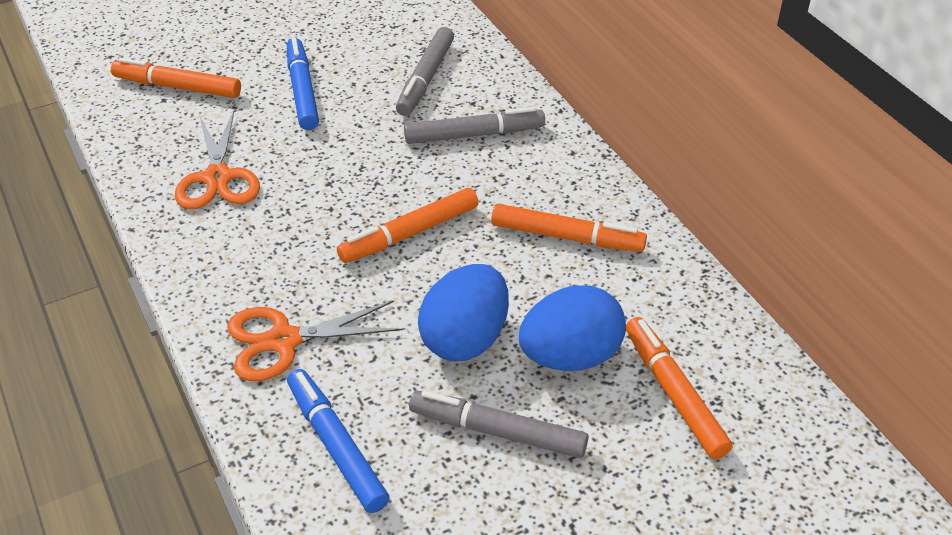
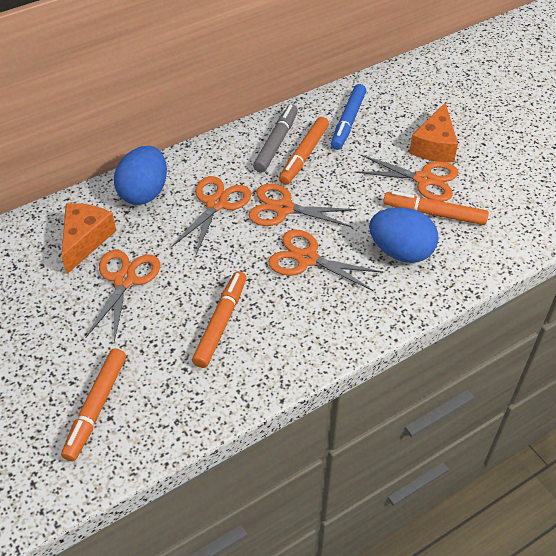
blue marker: [287,37,319,130] [287,369,389,513] = 2 -> [331,84,366,150] = 1
grey marker: [396,27,454,116] [404,107,545,144] [409,390,588,458] = 3 -> [253,105,298,173] = 1
orange cheese: none = 0 -> [61,203,116,274] [409,102,458,162] = 2
orange scissors: [175,111,260,209] [227,300,403,381] = 2 -> [85,250,160,342] [171,176,251,254] [248,184,356,227] [268,229,383,291] [354,155,458,202] = 5

